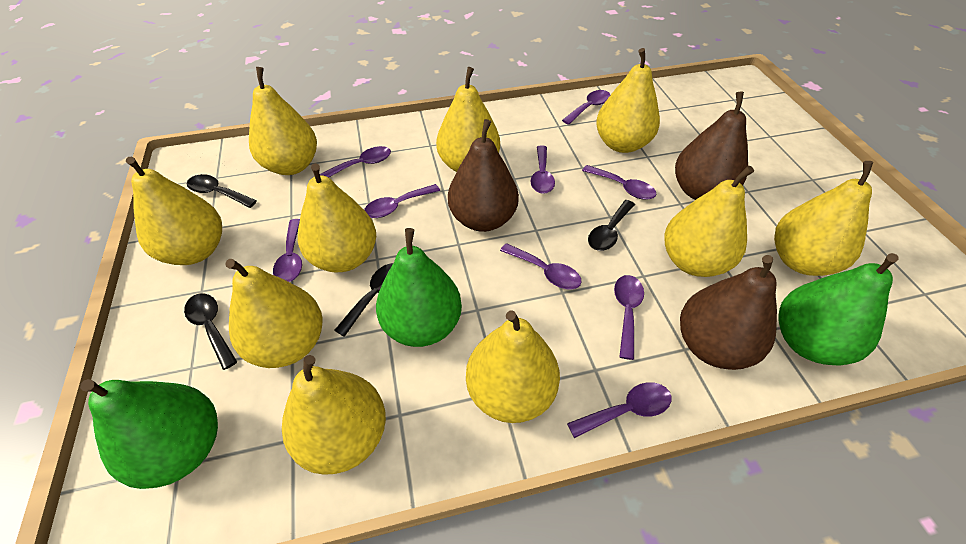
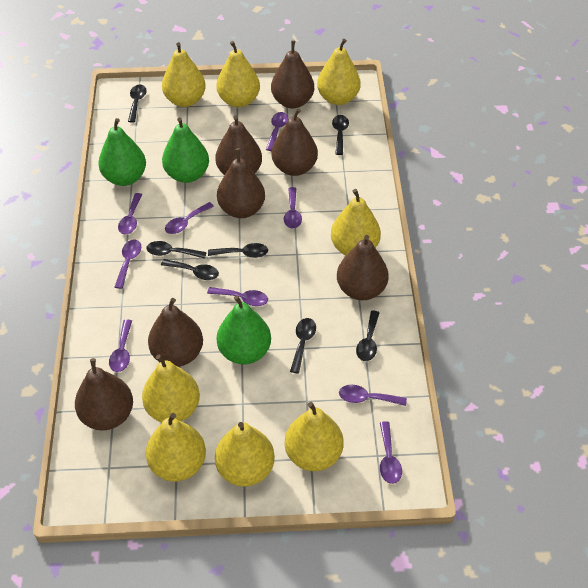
black spoon: [184,293,237,370] [187,174,257,208] [334,263,393,337] [588,200,635,251] = 4 -> [128,85,147,123] [146,241,207,259] [161,259,219,280] [208,243,268,258] [290,318,316,373] [332,115,349,155] [356,310,380,361] = 7
brown pear: [448,119,519,232] [675,92,748,200] [680,255,777,370] = 3 -> [75,358,133,430] [148,298,203,367] [215,115,262,175] [217,148,265,218] [271,40,314,108] [271,108,318,176] [337,235,389,300] = 7
yellow pear: [126,157,222,265] [225,259,323,368] [249,67,317,175] [282,355,386,475] [298,163,376,272] [436,67,500,172] [466,310,560,423] [596,48,660,153] [664,166,754,277] [774,161,873,276] = 10 -> [142,354,200,422] [146,413,206,482] [162,42,206,107] [215,422,275,487] [216,41,260,107] [285,402,344,471] [317,39,361,105] [331,189,381,255] = 8

